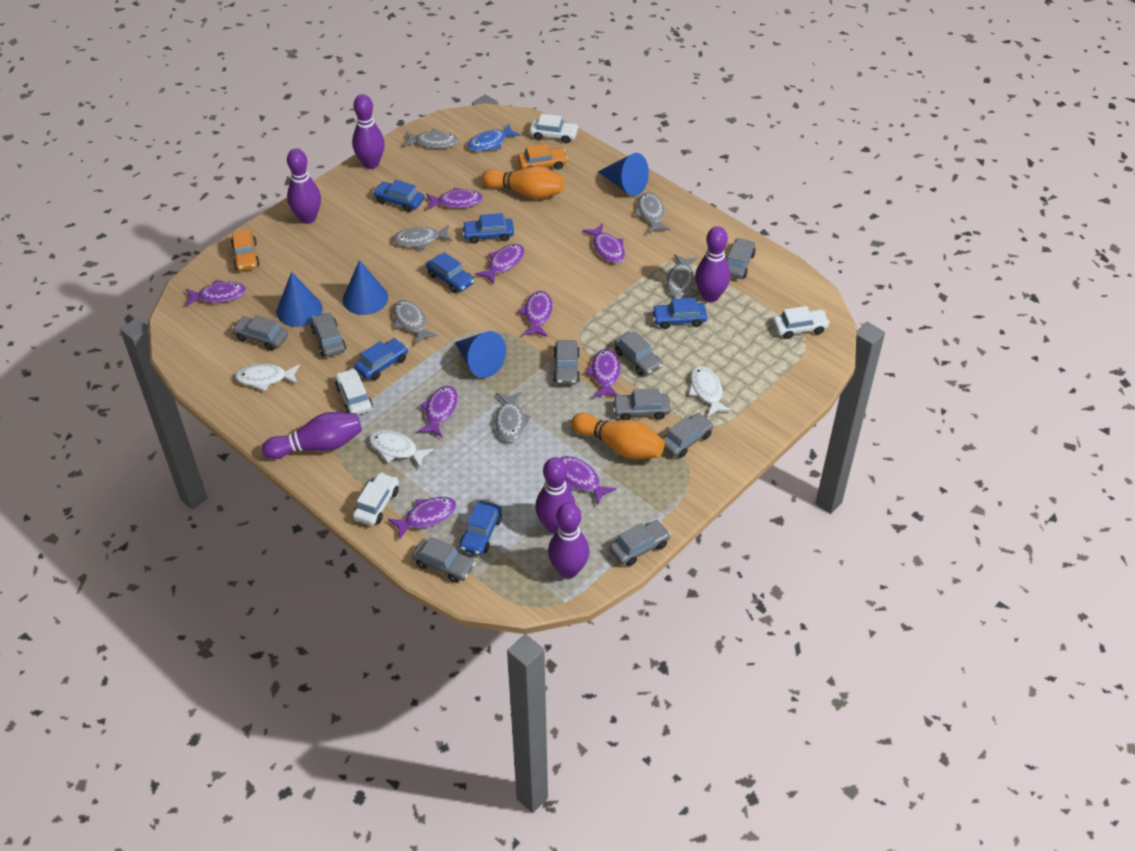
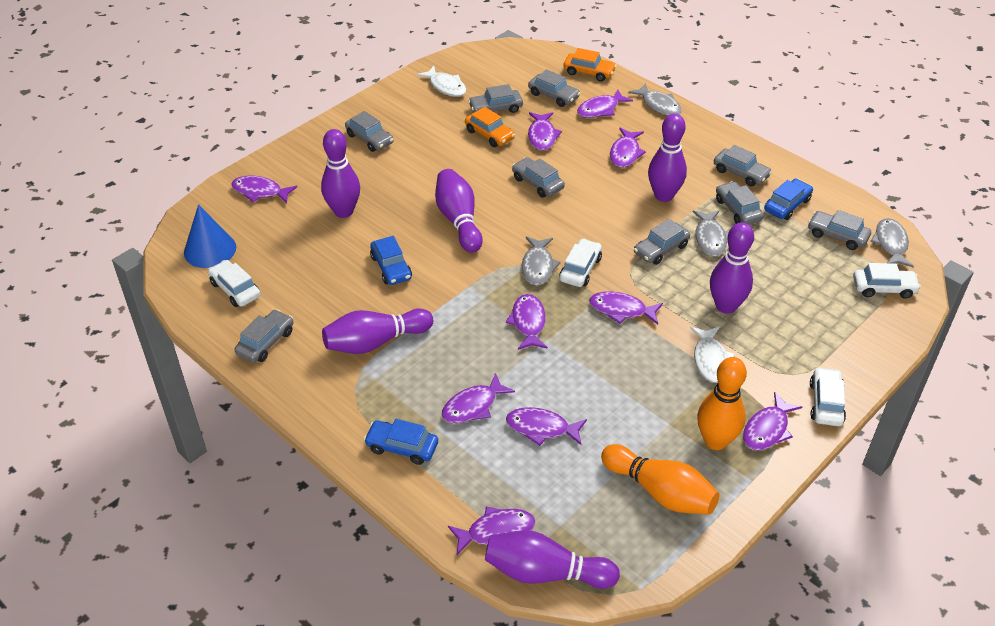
blue car: [354,338,408,380] [373,180,424,212] [426,252,474,293] [460,501,502,555] [462,213,514,244] [652,297,707,329] = 6 -> [364,419,438,465] [370,236,412,285] [764,179,813,220] = 3
blue cone: [277,272,323,327] [343,260,388,315] [455,331,506,378] [598,153,649,196] = 4 -> [184,204,236,268] = 1
blue fish: [468,124,521,151] = 1 -> none = 0
grey fish: [393,225,452,250] [393,300,438,345] [403,129,459,148] [495,392,531,442] [634,192,670,233] [666,254,698,297] = 6 -> [522,237,561,285] [628,83,682,116] [693,210,729,257] [870,218,914,267] = 4
purple fish: [186,280,246,306] [388,497,457,540] [417,386,458,437] [426,187,483,210] [475,244,525,284] [518,291,553,337] [560,456,616,505] [583,223,625,263] [586,349,620,398] = 9 -> [231,176,297,203] [442,373,515,424] [448,507,535,555] [506,294,548,350] [506,407,587,446] [528,112,562,150] [577,89,633,118] [589,291,663,324] [610,128,646,168] [743,392,802,451] = 10
white fish: [235,364,300,391] [369,430,434,468] [689,366,732,417] = 3 -> [416,66,467,97] [690,326,735,383] = 2

